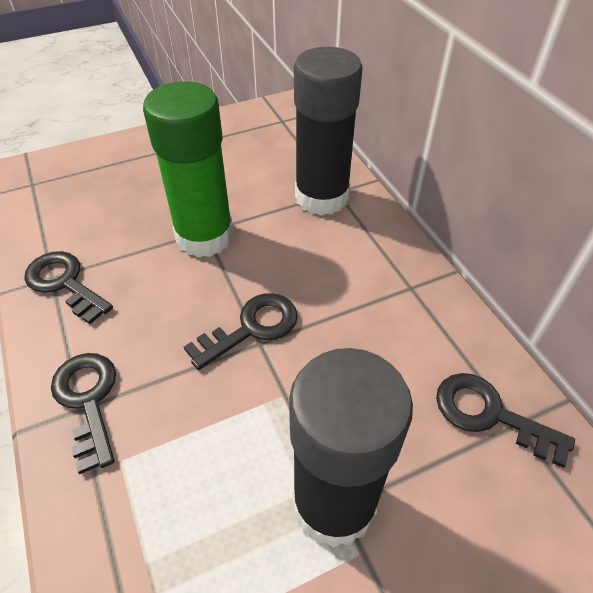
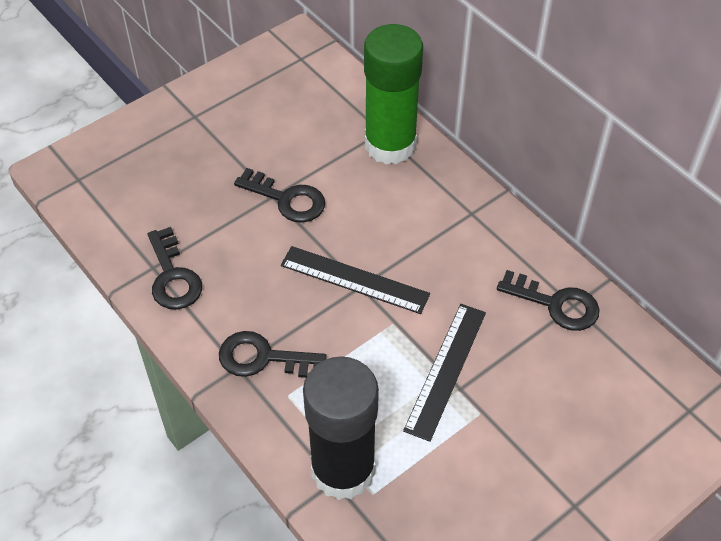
black glue stick: [289,348,413,548] [294,47,363,216] = 2 -> [303,356,379,500] = 1
black ruler: none = 0 -> [281,246,430,314] [403,304,486,442] = 2

